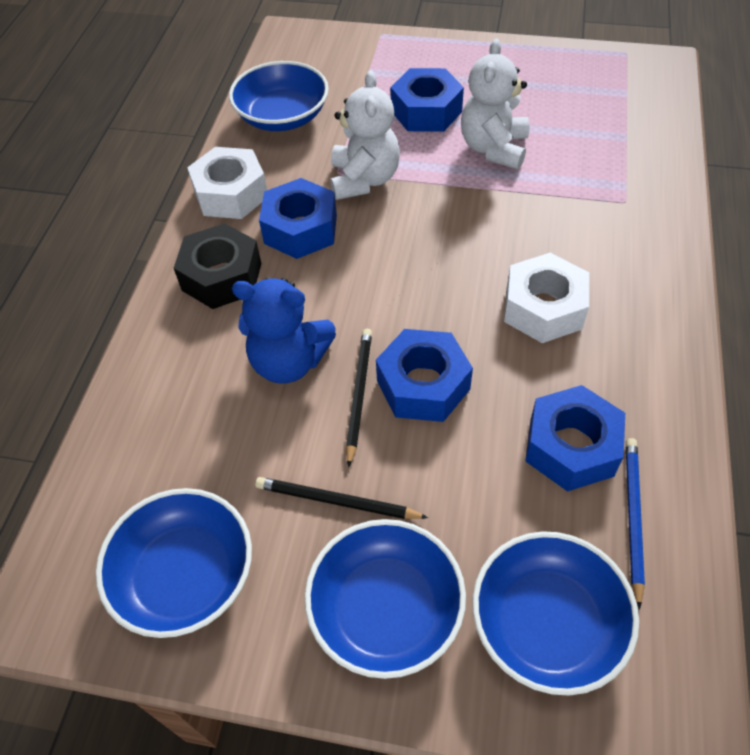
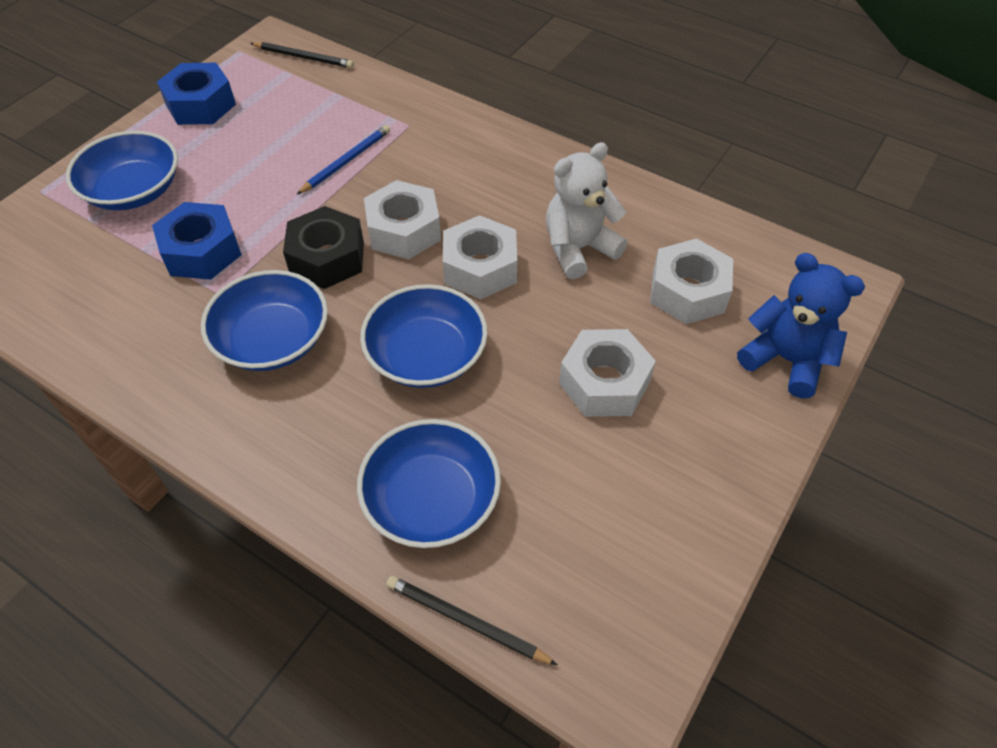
blue nut: [259,178,337,259] [376,329,473,422] [391,68,464,132] [525,385,625,492] = 4 -> [152,202,242,280] [157,63,236,125] = 2
white nut: [187,147,267,219] [504,253,589,343] = 2 -> [364,180,441,259] [443,215,517,299] [559,329,656,417] [650,238,733,324] = 4
white teddy bear: [330,70,400,200] [461,39,529,169] = 2 -> [546,142,628,279] = 1

